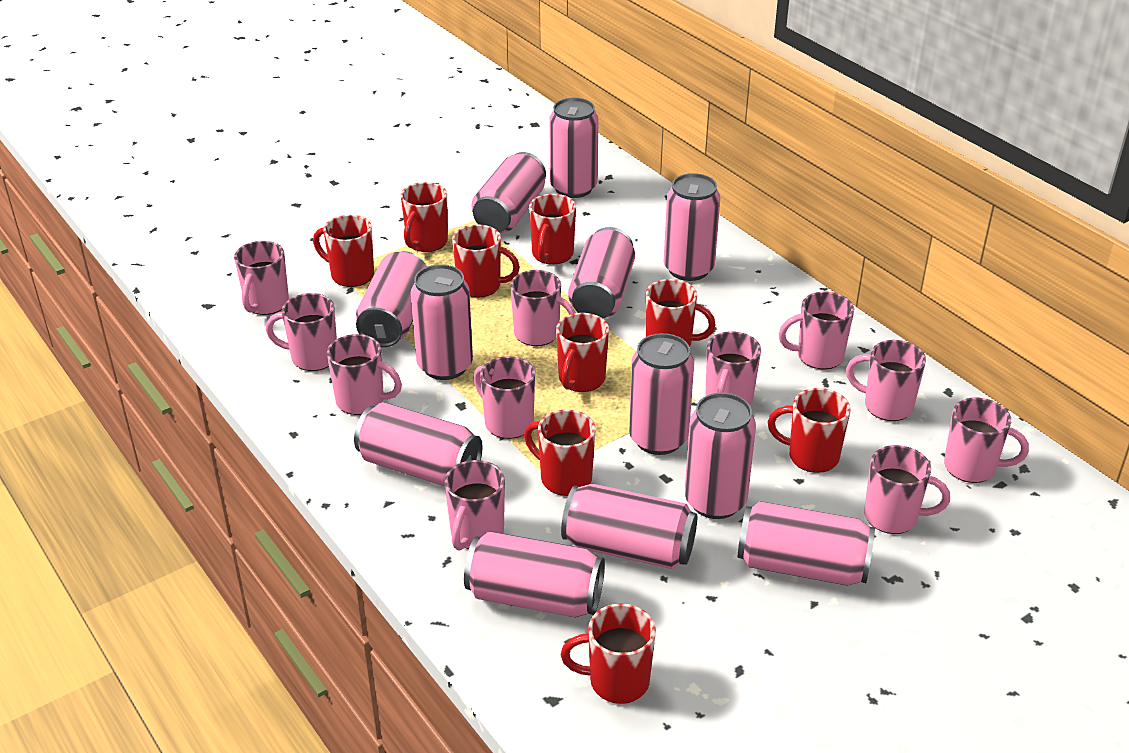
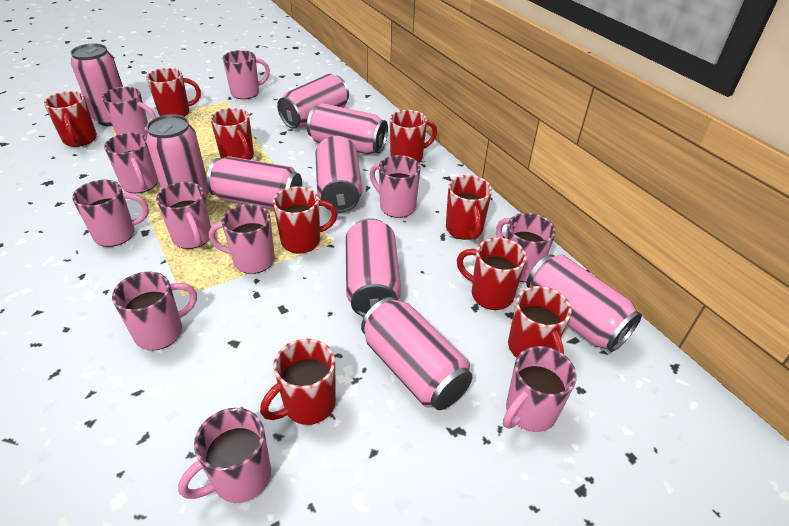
pink can: [354,402,483,486] [356,251,427,347] [411,264,473,380] [464,531,605,618] [471,152,546,233] [549,98,599,198] [561,484,697,569] [568,227,635,319] [629,333,694,455] [663,173,720,281] [685,393,756,519] [738,501,875,586] = 12 -> [70,43,123,126] [145,114,209,200] [207,156,302,210] [277,74,349,129] [307,103,388,155] [315,136,362,213] [346,218,401,317] [361,297,472,410] [526,254,642,352] = 9

